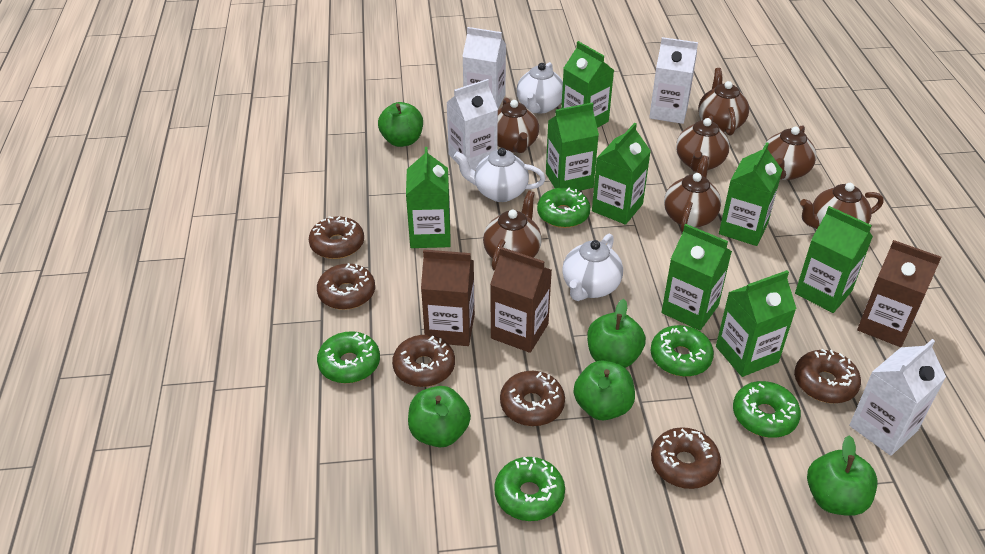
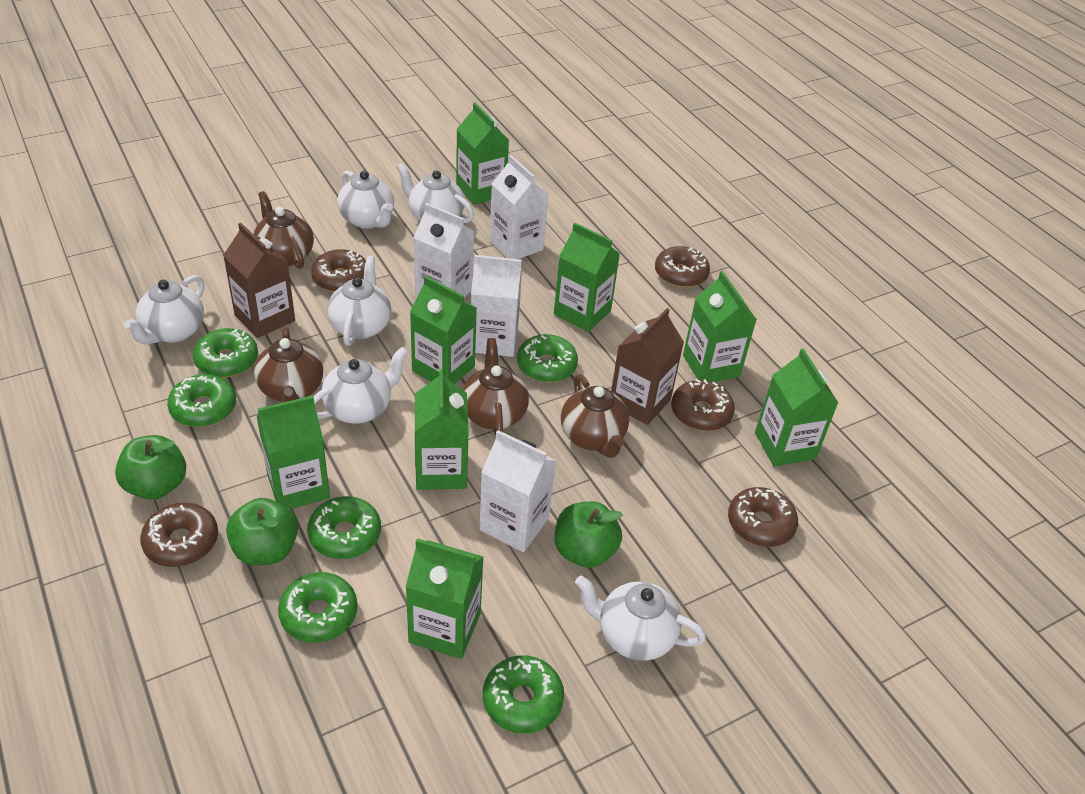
brown carton: [421,249,475,346] [490,247,552,353] [857,240,941,347] = 3 -> [223,223,295,338] [611,308,684,425] = 2
brown donut: [309,216,364,259] [317,263,375,310] [392,335,455,387] [500,371,565,426] [651,427,721,489] [794,349,861,403] = 6 -> [140,503,218,567] [311,249,366,292] [655,246,710,288] [671,379,735,431] [728,487,798,547] = 5
brown teapot: [483,190,542,271] [498,97,539,153] [664,156,721,232] [676,116,730,172] [698,68,749,136] [762,125,817,180] [800,183,884,229] = 7 -> [254,191,314,269] [254,327,323,402] [462,338,529,438] [561,374,629,458] = 4
green apple: [378,102,423,147] [408,386,471,447] [574,361,635,420] [587,299,646,368] [807,435,878,516] = 5 -> [115,435,186,500] [226,498,298,566] [555,501,623,568] = 3
green donut: [317,331,380,383] [494,457,565,521] [537,188,590,228] [651,325,714,377] [733,381,801,438] = 5 -> [167,374,236,427] [193,328,258,377] [278,572,357,643] [307,496,381,559] [483,655,564,733] [517,334,578,382] = 6
white teapot: [454,148,546,202] [516,62,563,113] [562,234,623,301] = 3 -> [124,275,204,344] [313,347,408,424] [327,256,391,346] [337,171,394,229] [396,163,474,223] [575,576,706,661] = 6

